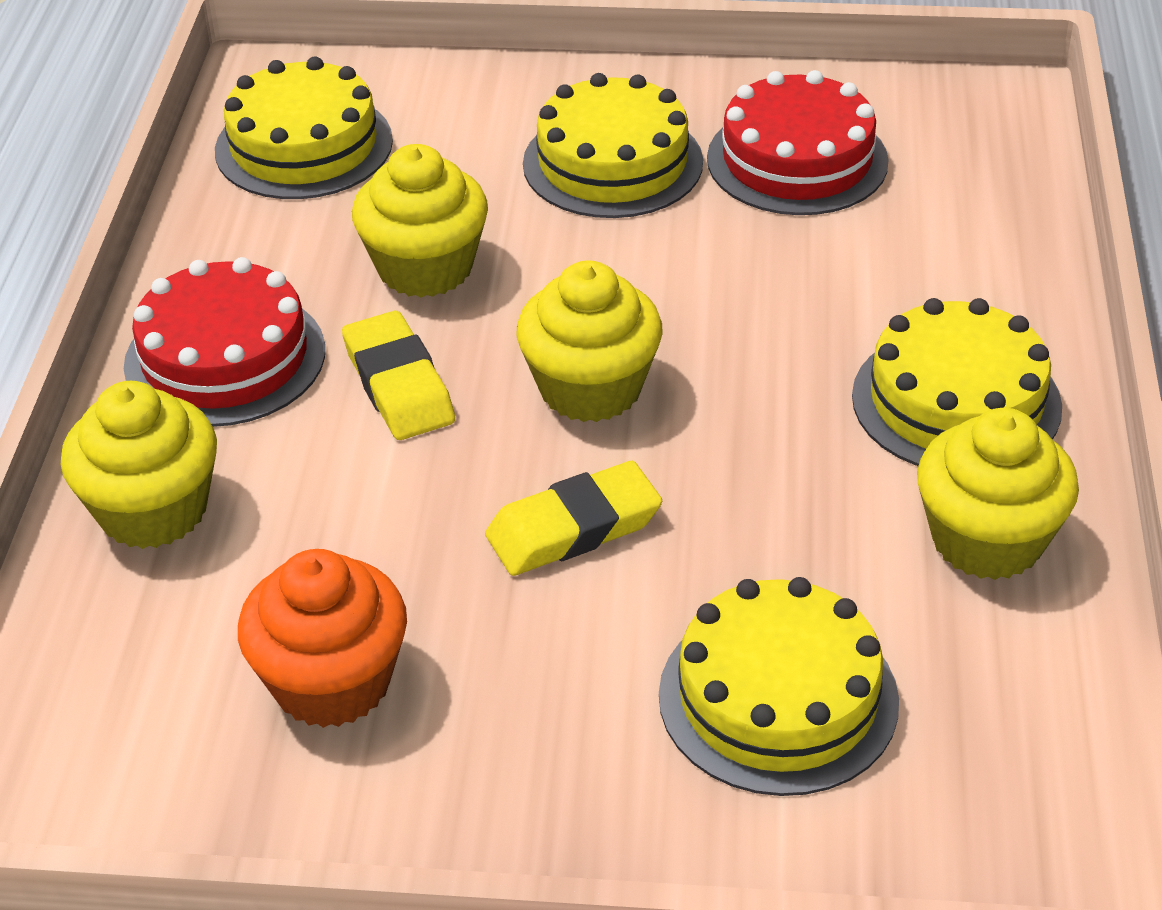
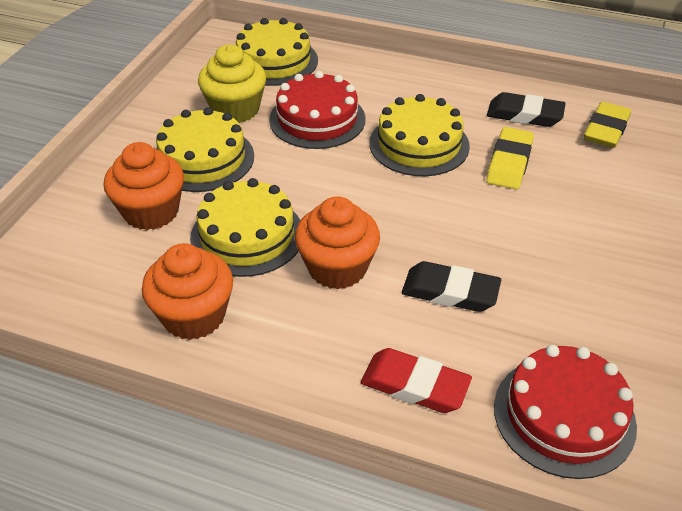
black eraser: none = 0 -> [402,261,501,312] [487,92,566,127] = 2
orange cupcake: [238,549,407,728] = 1 -> [104,142,184,230] [142,243,233,340] [295,196,380,289] = 3
red eraser: none = 0 -> [361,348,472,413] = 1
yellow cupcake: [61,381,217,549] [352,144,488,298] [516,260,663,422] [917,408,1079,580] = 4 -> [198,44,266,123] = 1

